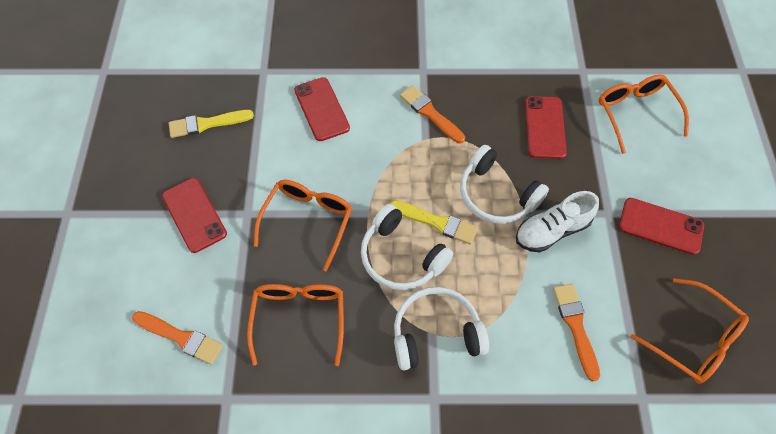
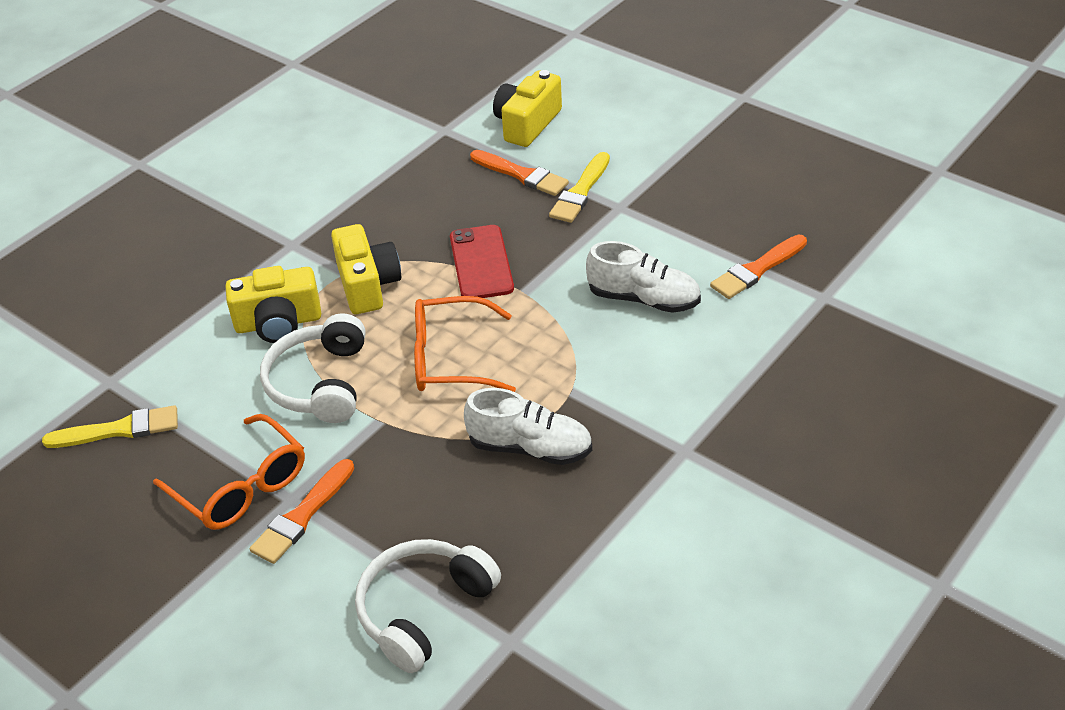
orange glasses: [247,284,344,366] [254,180,352,271] [598,75,689,154] [630,278,749,384] = 4 -> [153,414,305,530] [414,296,516,392] = 2
red phone: [162,178,227,253] [294,77,350,141] [525,96,567,159] [619,198,704,255] = 4 -> [450,225,514,298] = 1
white headphones: [361,204,453,290] [394,287,489,370] [460,145,549,224] = 3 -> [260,313,365,423] [355,539,501,673] = 2
white shoe: [516,191,599,252] = 1 -> [464,388,592,465] [586,241,701,313] = 2
yellow camera: none = 0 -> [225,266,321,343] [331,224,401,314] [493,70,562,147] = 3

